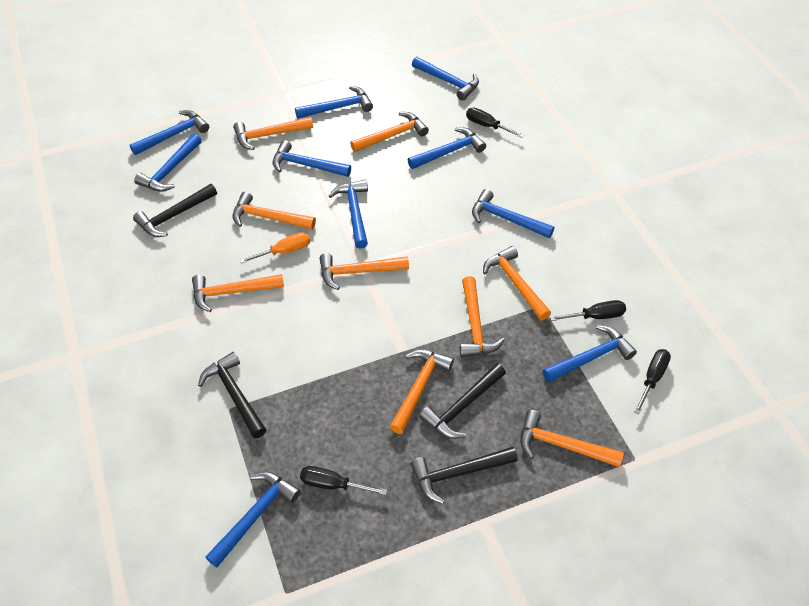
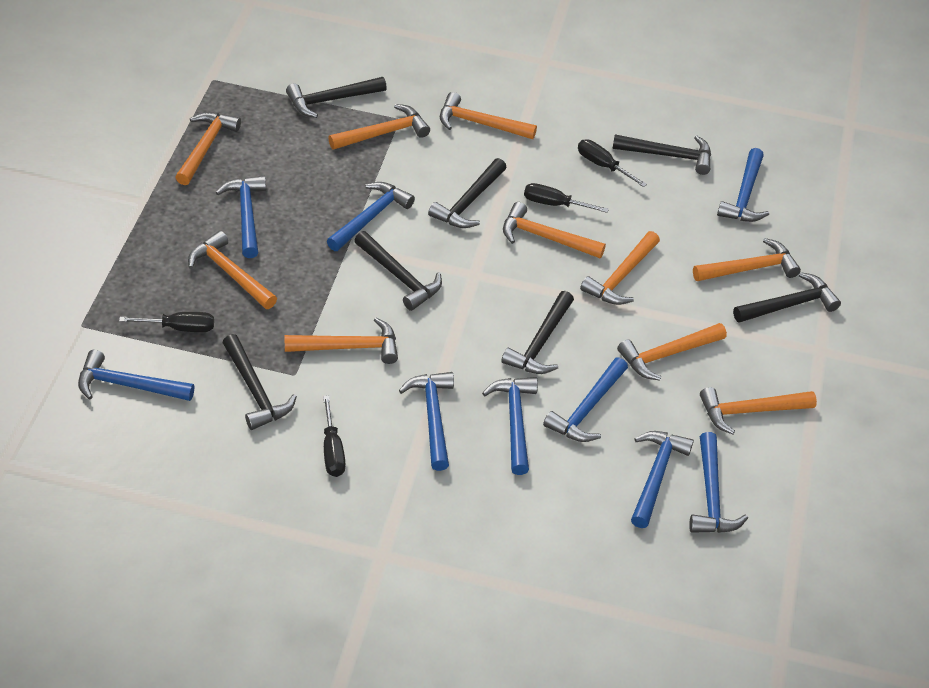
black hammer: [133,184,217,237] [198,352,266,438] [411,447,518,504] [419,363,506,439] = 4 -> [222,334,297,430] [286,77,387,118] [354,231,442,311] [428,158,507,228] [501,291,574,374] [612,135,711,175] [733,272,841,323] = 7
blue hammer: [130,110,209,155] [134,134,202,192] [205,472,301,567] [273,140,351,177] [295,86,373,119] [329,179,368,249] [408,127,486,169] [412,57,479,101] [472,189,555,238] [542,325,637,382] = 10 -> [78,350,194,401] [216,176,266,258] [327,182,415,251] [399,372,454,471] [482,377,538,475] [543,357,628,442] [631,431,694,528] [689,432,748,533] [717,148,769,222] = 9
orange hammer: [192,274,284,312] [233,117,313,150] [233,192,316,230] [319,253,409,290] [350,112,429,152] [390,350,454,434] [460,276,505,357] [483,246,551,320] [520,410,624,467] = 9 -> [175,112,241,185] [188,231,277,309] [285,318,398,364] [328,104,430,150] [440,92,537,139] [503,202,606,258] [580,231,660,305] [617,323,727,380] [693,238,801,281] [700,387,817,434] = 10
orange screwdriver: [240,232,310,264] = 1 -> none = 0

